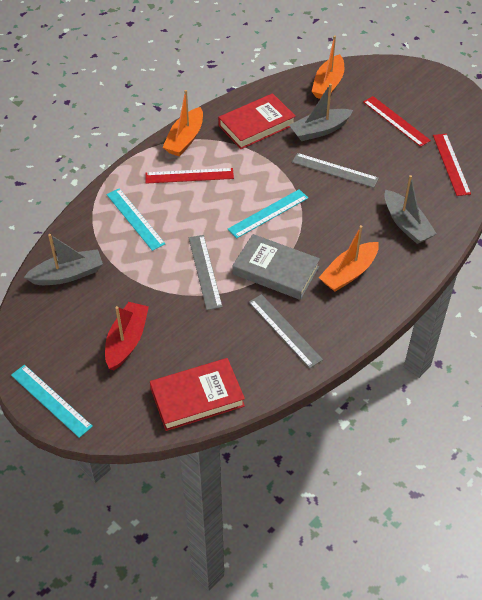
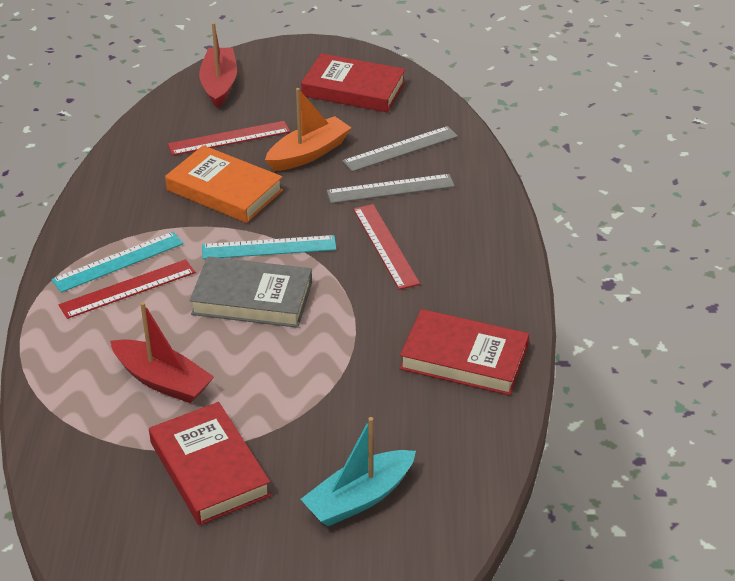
grey boat: [24,234,103,285] [289,84,353,141] [384,175,437,244] = 3 -> none = 0
grey ruler: [189,235,223,310] [249,294,323,368] [292,153,379,188] = 3 -> [326,174,455,204] [342,126,458,172] = 2
orange boat: [162,90,203,156] [312,36,344,99] [318,225,379,292] = 3 -> [265,88,351,171] = 1
orange book: none = 0 -> [165,145,283,223] = 1
red boat: [105,302,149,371] = 1 -> [110,302,214,403] [199,22,237,108] = 2
red book: [150,358,245,431] [218,93,296,149] = 2 -> [149,402,271,525] [301,53,406,112] [400,309,529,396] = 3
turquoise boat: none = 0 -> [300,417,416,526] = 1
turquoise ruler: [11,365,93,438] [106,188,165,251] [228,189,308,238] = 3 -> [51,232,183,293] [202,235,336,259] = 2

